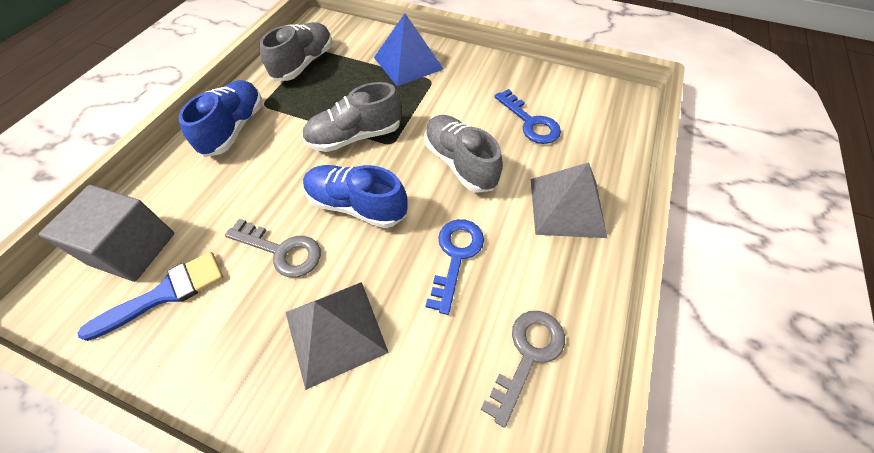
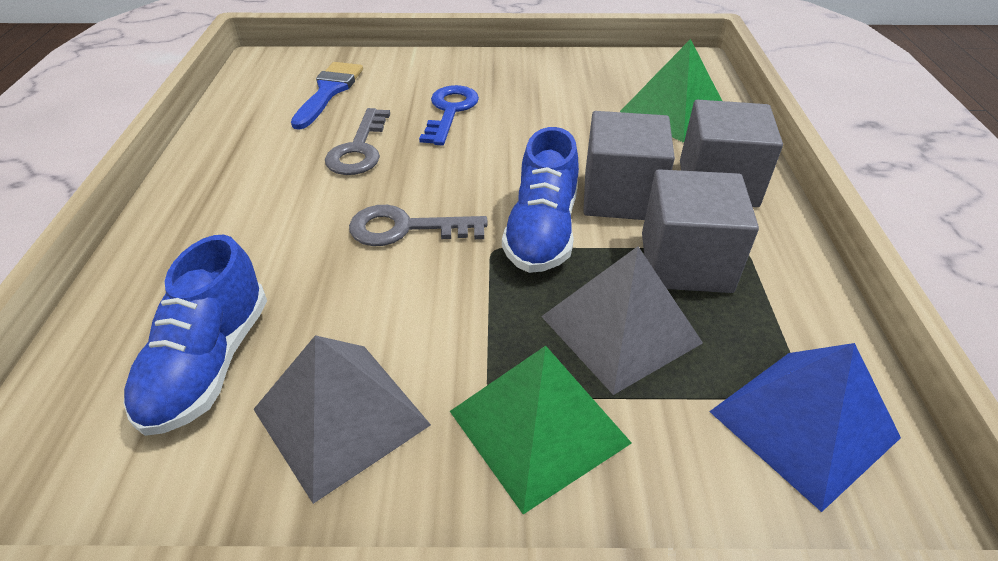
blue key: [426,219,484,315] [494,89,561,144] = 2 -> [419,85,479,146] = 1
green pyramid: none = 0 -> [450,346,632,514] [620,39,722,143] = 2
grey cube: [39,185,175,282] = 1 -> [583,111,675,220] [642,169,759,293] [680,100,783,207] = 3
grey shoe: [259,22,332,81] [302,82,401,152] [424,115,503,193] = 3 -> none = 0

